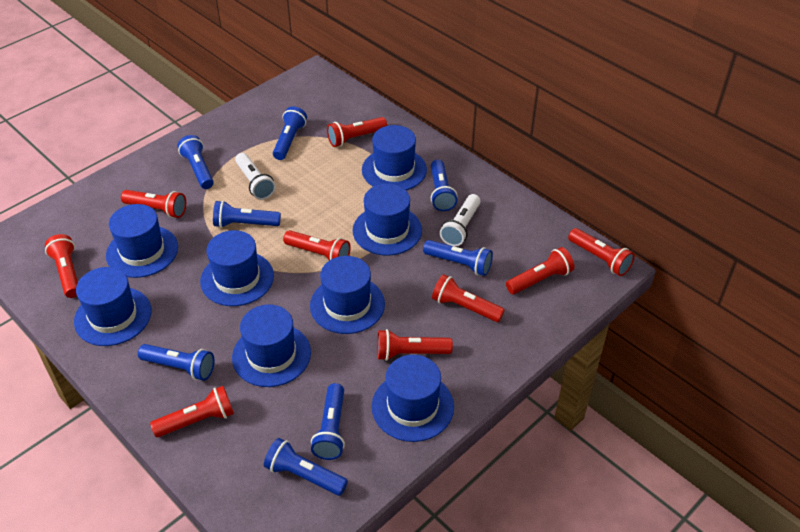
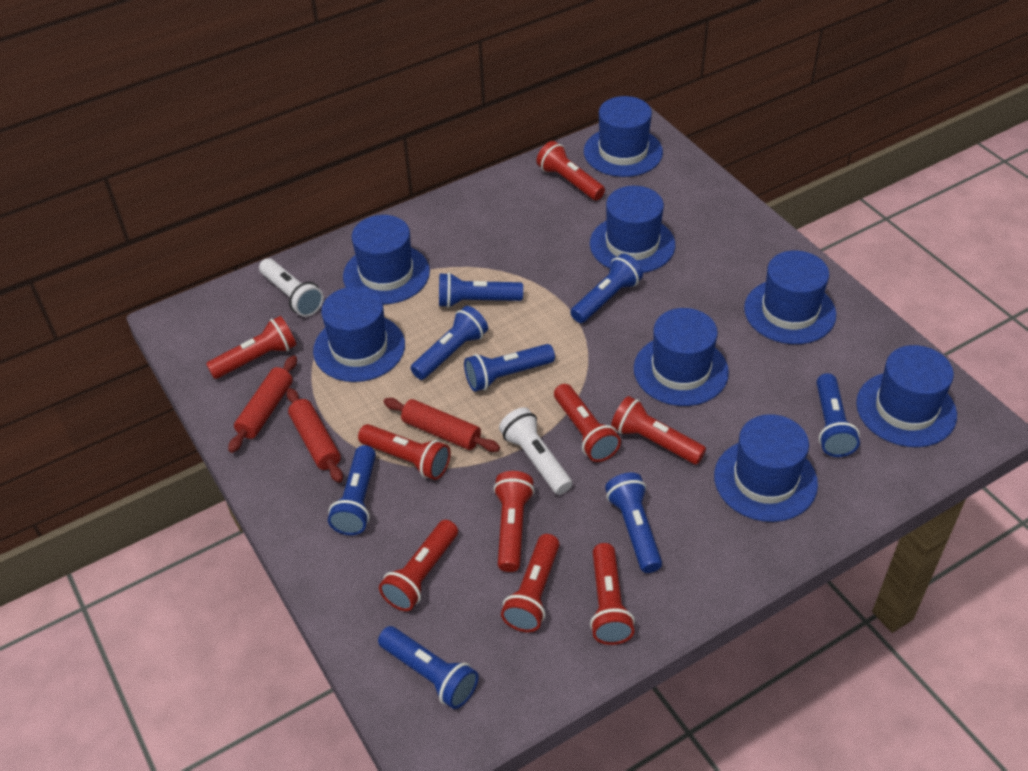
red rolling pin: none = 0 -> [228,355,297,453] [287,388,343,483] [383,398,500,452] = 3

